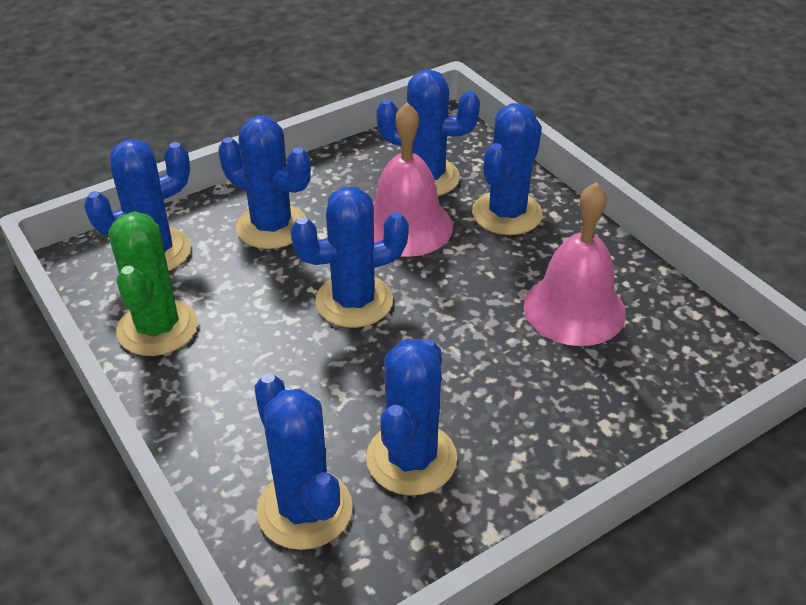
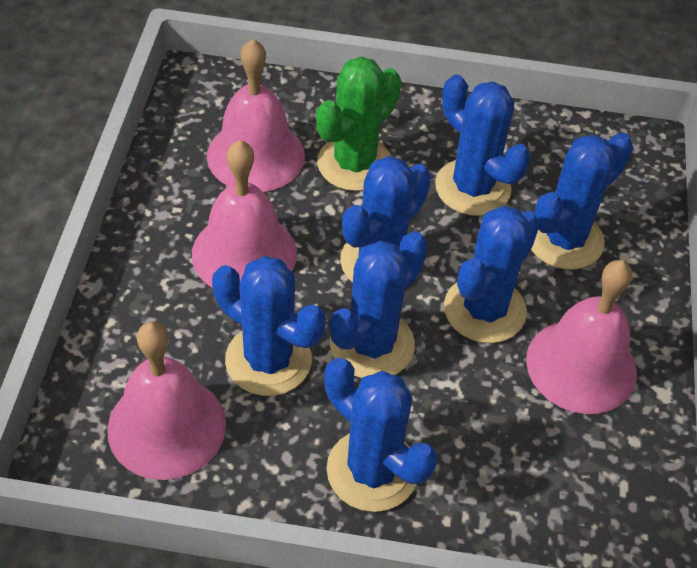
pink bell: [374,103,453,257] [524,182,626,346] = 2 -> [107,322,226,480] [192,140,297,288] [207,39,305,192] [526,260,637,414] = 4

